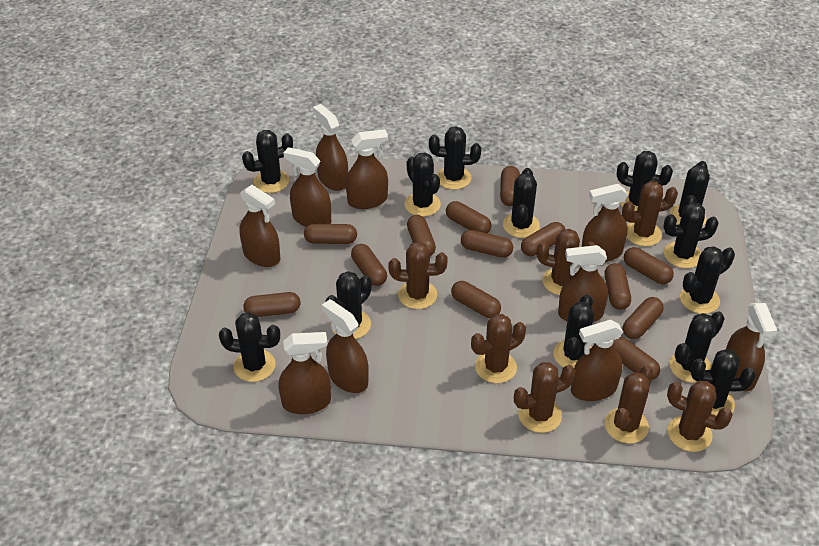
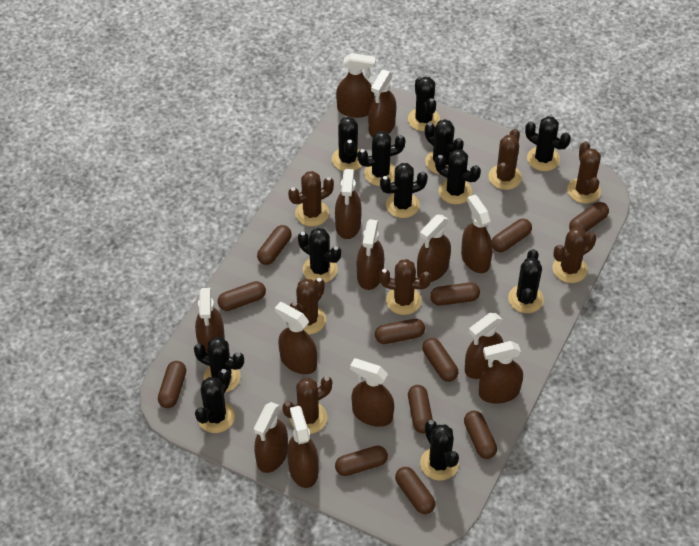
black cactus: [219,312,280,382] [242,130,293,193] [325,271,372,339] [405,152,441,217] [429,126,481,190] [503,168,540,238] [553,295,594,367] [617,151,673,211] [663,202,718,268] [669,161,710,225] [669,311,725,383] [680,246,735,314] [691,349,756,416] = 13 -> [194,337,244,392] [195,369,235,433] [298,228,341,283] [332,116,362,171] [357,131,406,186] [380,163,428,218] [408,77,440,131] [420,420,459,481] [425,119,464,174] [435,149,481,204] [508,249,544,313] [525,116,571,171] = 12
brown capsule: [243,292,301,317] [304,224,357,244] [351,244,387,286] [407,215,436,256] [446,201,492,233] [451,281,501,318] [461,230,513,258] [500,166,520,206] [521,222,565,256] [605,263,631,310] [612,337,660,380] [623,297,664,339] [624,247,674,284] = 13 -> [158,361,186,408] [218,281,266,311] [257,225,292,265] [335,446,388,476] [375,319,425,344] [395,467,435,514] [408,385,433,434] [422,338,458,382] [430,282,480,306] [464,410,497,459] [492,219,532,252] [569,202,609,232] = 12
brown spray bottle: [239,185,280,267] [278,332,331,414] [284,147,331,227] [313,104,348,191] [322,299,369,393] [346,129,388,209] [558,245,608,322] [571,320,623,401] [582,184,628,262] [726,303,777,391] = 10 -> [195,288,225,353] [254,402,288,473] [275,302,317,374] [287,406,319,488] [335,169,362,239] [336,53,376,118] [350,358,394,427] [357,219,384,290] [368,70,397,137] [417,215,451,282] [461,195,493,273] [465,313,504,379] [479,341,523,404] = 13

